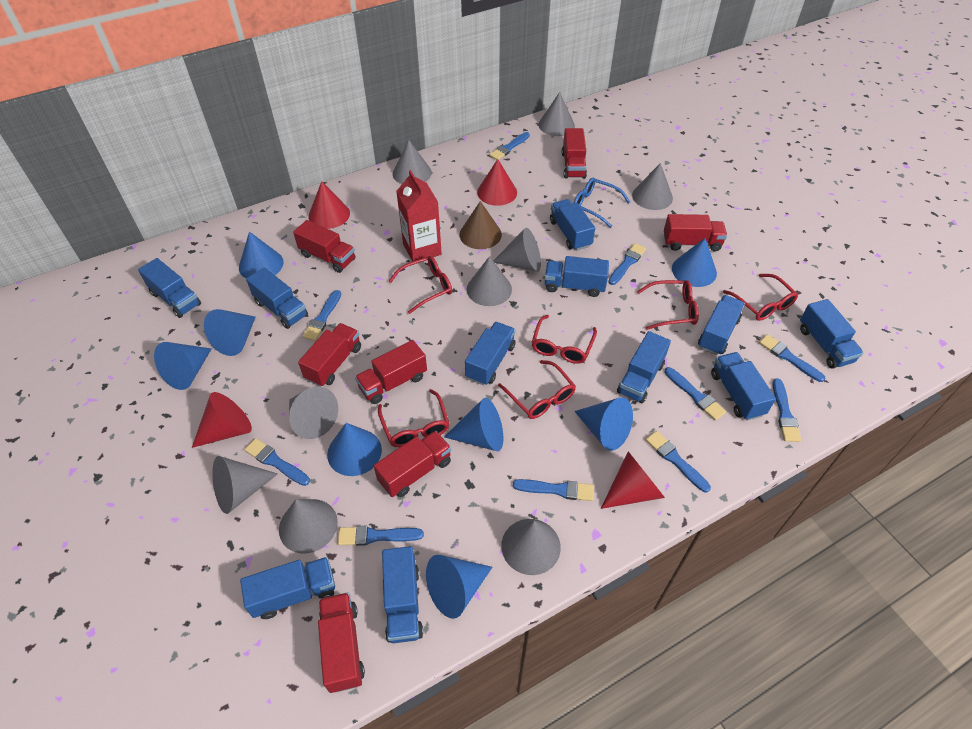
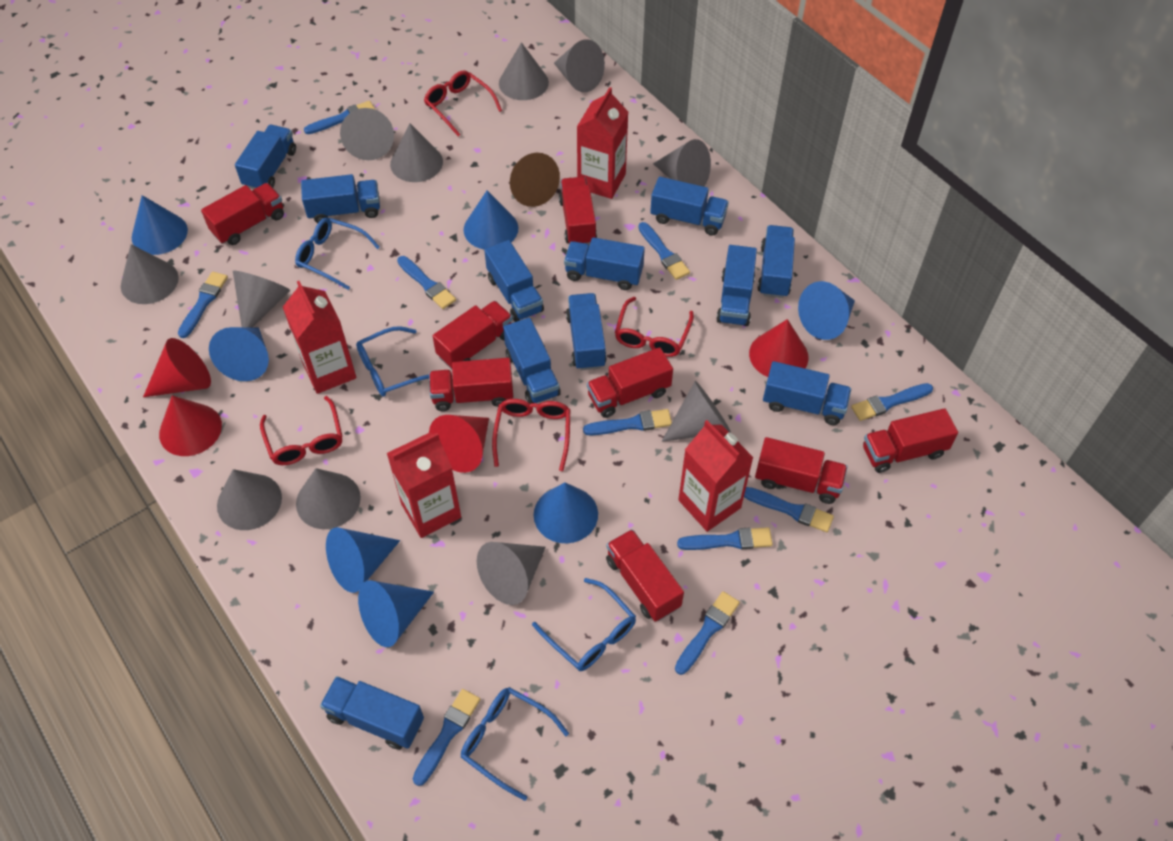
blue cone: [154,342,211,390] [204,309,256,356] [239,231,284,278] [327,423,382,476] [426,555,492,619] [444,398,503,451] [574,397,633,451] [672,238,717,287] = 8 -> [132,195,188,255] [209,327,269,381] [326,527,400,593] [358,580,434,647] [463,190,519,250] [534,482,598,543] [798,281,855,340] = 7
blue glasses: [573,178,630,228] = 1 -> [295,218,380,290] [356,326,429,397] [461,687,569,801] [532,578,636,671] = 4
grey cone: [212,456,278,514] [279,499,338,553] [289,387,338,439] [393,140,432,184] [467,256,512,306] [493,228,541,271] [501,519,561,575] [538,92,575,136] [632,163,673,210] = 9 -> [121,244,179,304] [217,469,282,530] [233,271,290,327] [296,468,361,529] [340,108,394,160] [390,124,443,182] [477,542,546,605] [499,42,549,100] [554,39,605,92] [653,139,711,187] [662,381,731,442] = 11
red carton: [396,170,442,262] = 1 -> [283,281,356,394] [387,432,461,538] [577,87,628,199] [678,420,754,532] = 4
red glasses: [378,389,449,447] [388,256,452,314] [498,360,576,419] [532,315,597,364] [637,280,699,330] [723,274,798,321] = 6 -> [260,396,343,465] [424,70,502,137] [492,399,570,471] [615,297,694,357] = 4
red truck: [293,220,356,273] [298,323,361,387] [318,592,365,693] [355,340,427,404] [374,431,451,497] [562,128,587,179] [664,214,727,251] = 7 -> [201,183,284,245] [429,358,513,411] [433,301,513,370] [559,177,597,245] [587,347,673,418] [606,529,684,622] [755,437,847,504] [863,408,958,473] = 8

